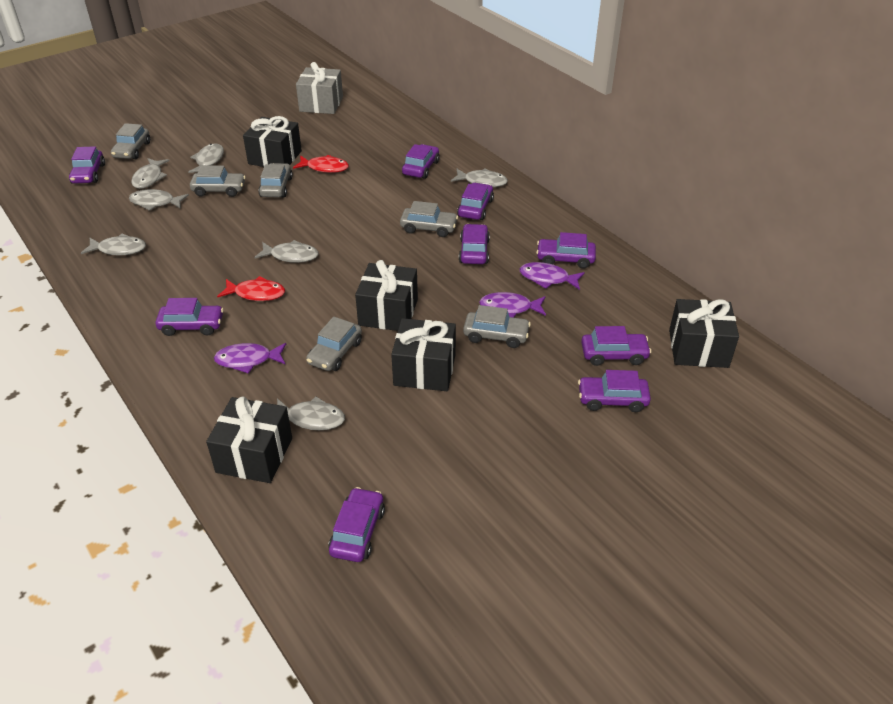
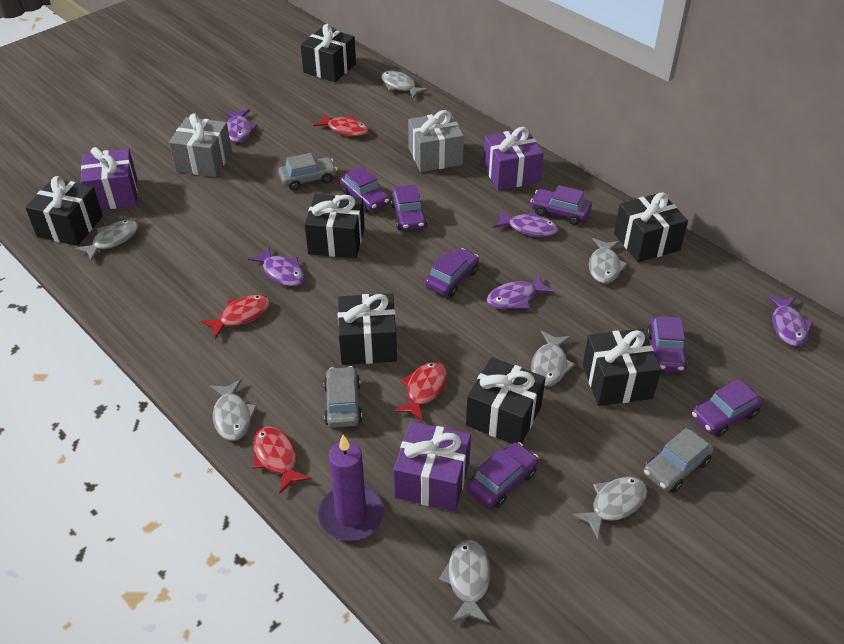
black gift: [206,396,292,483] [243,116,302,167] [355,260,418,331] [391,318,456,391] [669,299,739,368] = 5 -> [25,176,103,246] [301,24,356,82] [305,194,365,258] [338,293,397,365] [466,357,546,444] [583,328,661,406] [614,192,688,262] = 7
grey car: [111,123,150,159] [190,165,246,197] [258,163,293,197] [306,317,362,371] [400,201,458,237] [463,305,531,348] = 6 -> [278,153,337,190] [324,366,362,428] [644,428,714,493] = 3
grey gift: [296,62,343,114] = 1 -> [169,113,232,177] [408,110,464,172] = 2
purple candle: none = 0 -> [318,435,384,541] = 1
purple car: [69,146,105,184] [156,298,224,336] [328,487,385,562] [402,144,440,179] [457,183,494,220] [459,224,490,264] [536,232,596,269] [578,370,651,412] [581,326,651,366] = 9 -> [340,166,389,213] [391,184,427,231] [425,248,479,297] [467,442,539,508] [530,185,592,225] [647,316,688,372] [692,379,763,437] = 7
purple fish: [214,343,286,374] [479,292,546,318] [520,262,585,290] = 3 -> [226,109,258,142] [248,246,305,286] [487,275,554,309] [493,211,559,237] [766,295,813,347] = 5
purple gift: none = 0 -> [81,147,138,210] [394,421,471,512] [483,127,543,190] = 3
red fish: [217,276,285,301] [293,155,349,173] = 2 -> [201,294,270,339] [253,427,311,494] [313,113,369,137] [394,361,447,421] = 4

